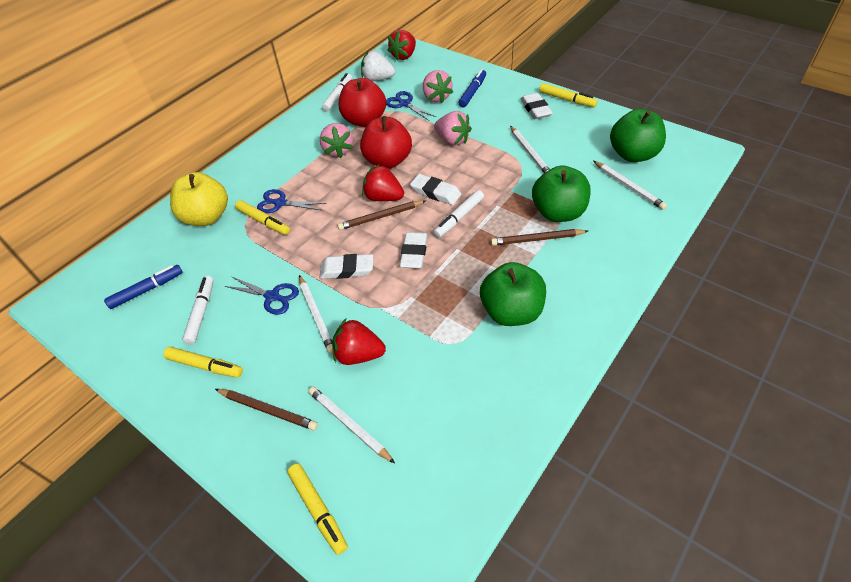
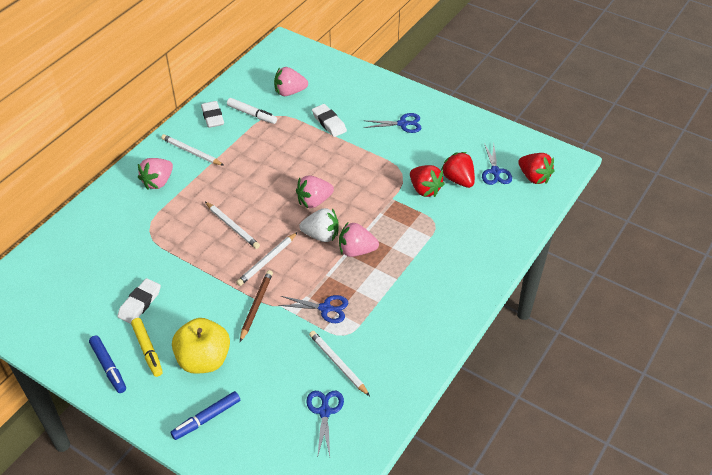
blue scissors: [225,276,299,315] [257,189,326,213] [386,91,436,121] = 3 -> [278,295,348,323] [306,391,344,458] [363,113,421,133] [482,143,512,185] = 4
brown pencil: [215,389,318,430] [337,200,426,230] [491,229,588,246] = 3 -> [240,270,273,342] = 1
green apple: [480,262,546,326] [532,165,591,222] [610,109,666,162] = 3 -> none = 0
pink strawberry: [320,123,353,158] [423,70,453,103] [434,111,472,145] = 3 -> [138,158,173,189] [274,67,308,96] [296,175,334,208] [339,221,379,257] = 4
red apple: [338,78,386,127] [360,116,412,169] = 2 -> none = 0
white eraser: [319,254,373,279] [400,232,428,269] [410,174,461,205] [521,93,553,119] = 4 -> [117,278,161,324] [201,101,224,128] [312,104,347,137] = 3
white marker: [182,276,214,345] [322,73,352,112] [433,190,484,238] = 3 -> [227,98,277,124] = 1
yellow marker: [163,347,243,378] [235,200,290,235] [287,464,348,555] [539,83,597,107] = 4 -> [131,318,163,377] = 1

